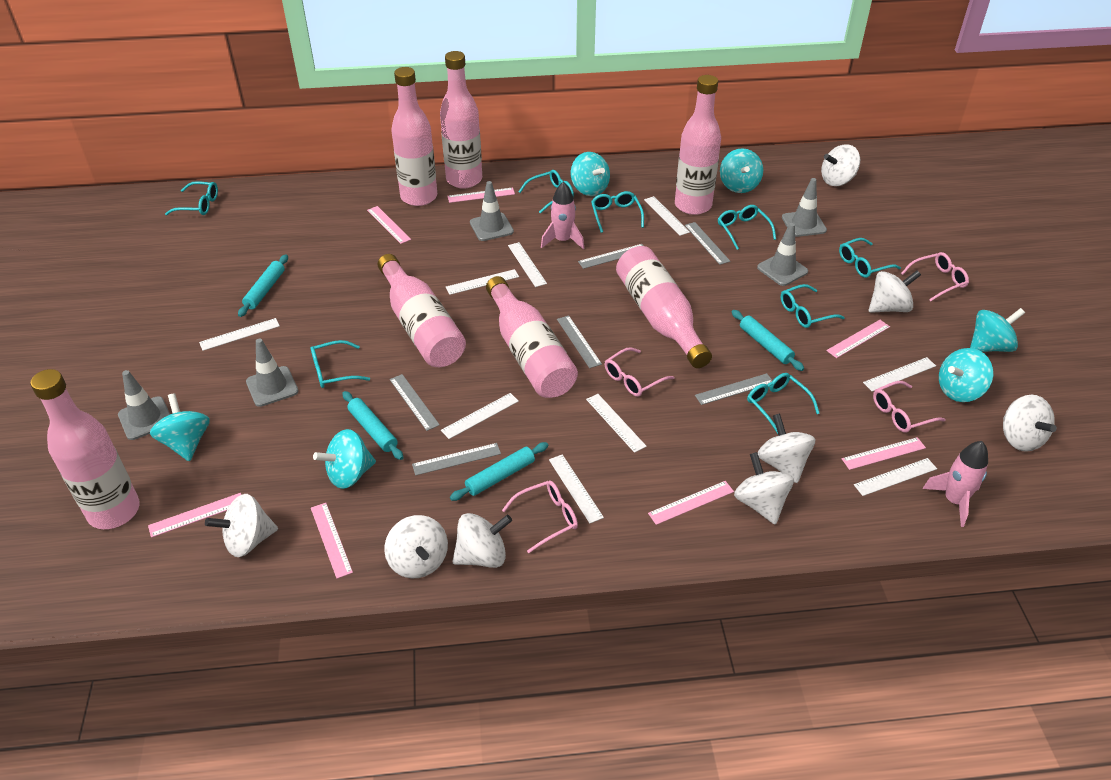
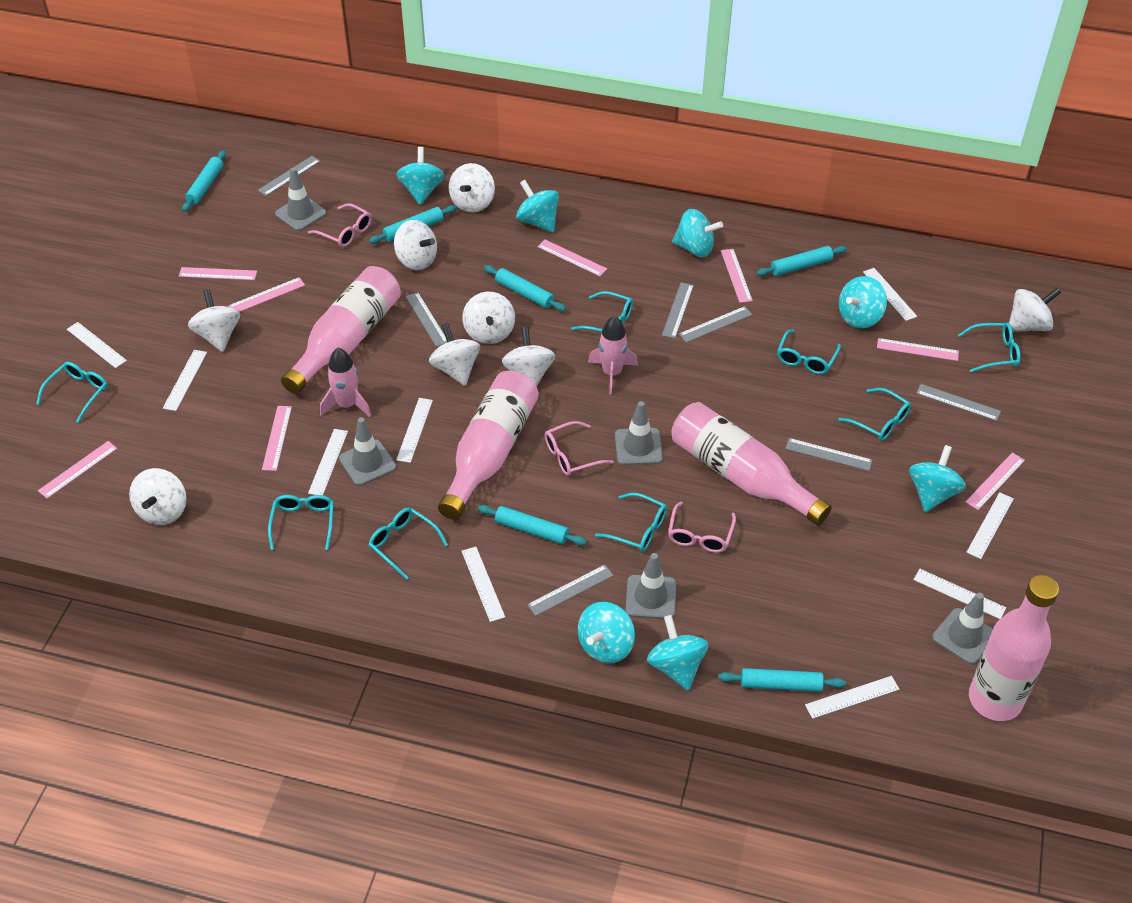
grey ruler: [390,374,440,431] [412,443,501,476] [557,315,602,368] [578,244,644,269] [685,222,730,265] [695,373,773,405] = 6 -> [258,156,320,196] [406,292,447,347] [527,565,613,616] [662,282,694,338] [679,306,752,343] [785,438,872,471] [916,384,1001,421] = 7
pink bottle: [30,369,140,529] [377,254,466,367] [391,67,437,206] [440,51,482,189] [486,276,578,398] [616,246,712,368] [675,75,721,215] = 7 -> [281,266,401,394] [438,371,539,520] [672,402,832,526] [969,575,1059,721] = 4
pink glasses: [502,481,578,553] [605,347,674,397] [873,381,946,433] [901,252,969,302] = 4 -> [308,203,372,247] [545,421,614,476] [668,502,736,553] = 3
pink ruler: [148,493,241,538] [311,503,353,579] [367,206,411,244] [448,188,515,203] [648,481,734,525] [826,320,890,358] [842,437,926,470] = 7 -> [38,441,117,499] [179,267,257,280] [228,277,305,312] [262,406,292,471] [537,240,607,276] [721,249,753,303] [877,338,959,361] [966,453,1025,510] = 8
turquoise rolling pin: [238,254,288,317] [343,391,404,460] [450,442,548,501] [732,310,804,371] = 4 -> [182,150,226,212] [369,205,457,244] [478,505,587,546] [484,265,566,311] [719,668,846,692] [757,246,847,276] = 6
turquoise spinning top: [150,393,210,461] [313,429,376,489] [571,152,610,196] [720,148,763,193] [939,348,993,402] [970,308,1025,352] = 6 -> [396,147,445,205] [516,180,559,233] [578,602,635,664] [647,615,708,691] [672,209,723,257] [839,276,887,328] [909,445,966,512] = 7

